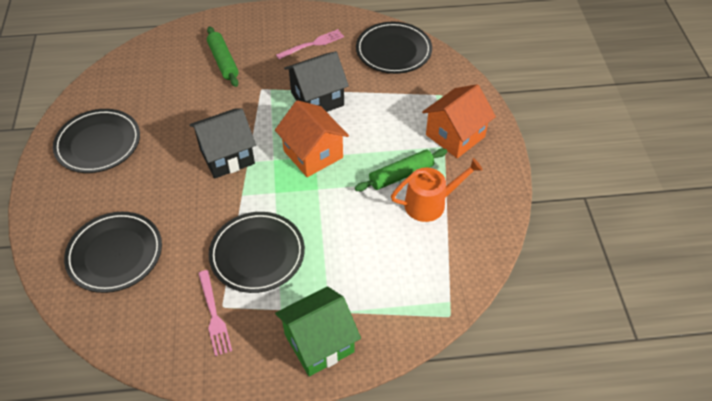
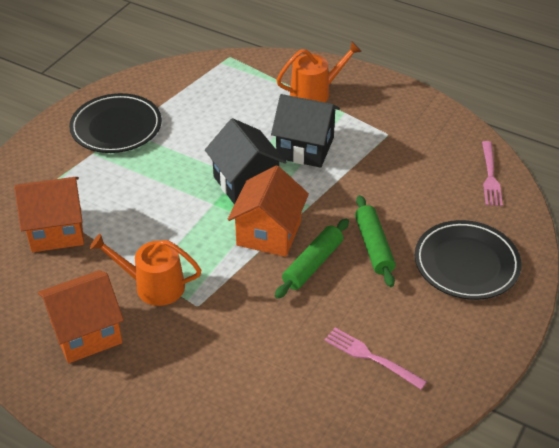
black plate: [53,109,140,173] [64,212,162,293] [209,212,305,293] [356,22,432,74] = 4 -> [69,93,162,153] [415,220,522,300] = 2
green house: [275,287,361,376] = 1 -> none = 0
orange house: [275,100,349,177] [422,84,496,158] = 2 -> [14,177,84,252] [38,270,124,363] [228,165,309,257] = 3
orange watering can: [391,158,483,222] = 1 -> [90,234,201,306] [277,42,362,102] = 2

